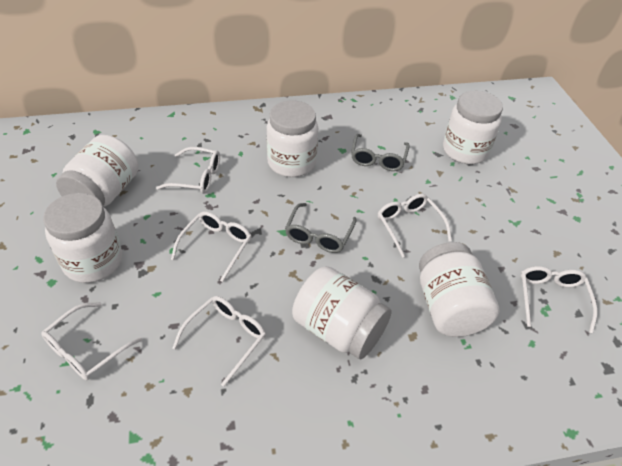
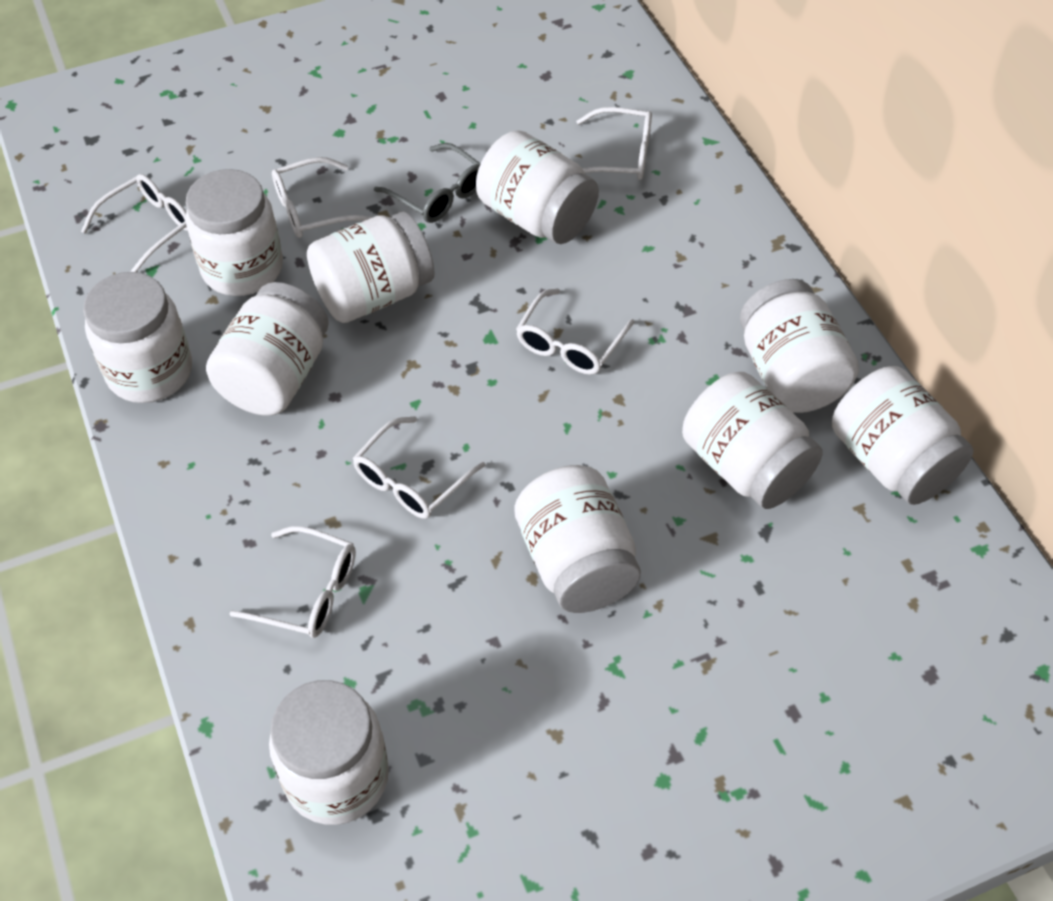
grey glasses: [285,203,356,253] [351,134,410,171] = 2 -> [374,143,481,223] = 1
white jar: [43,193,122,283] [56,135,139,207] [266,101,318,177] [292,266,392,359] [419,242,499,337] [443,91,503,164] = 6 -> [83,272,192,403] [186,169,283,296] [206,282,329,415] [269,680,389,825] [307,211,435,323] [476,130,599,244] [514,465,641,613] [682,372,823,509] [740,279,859,413] [832,366,974,505] = 10

